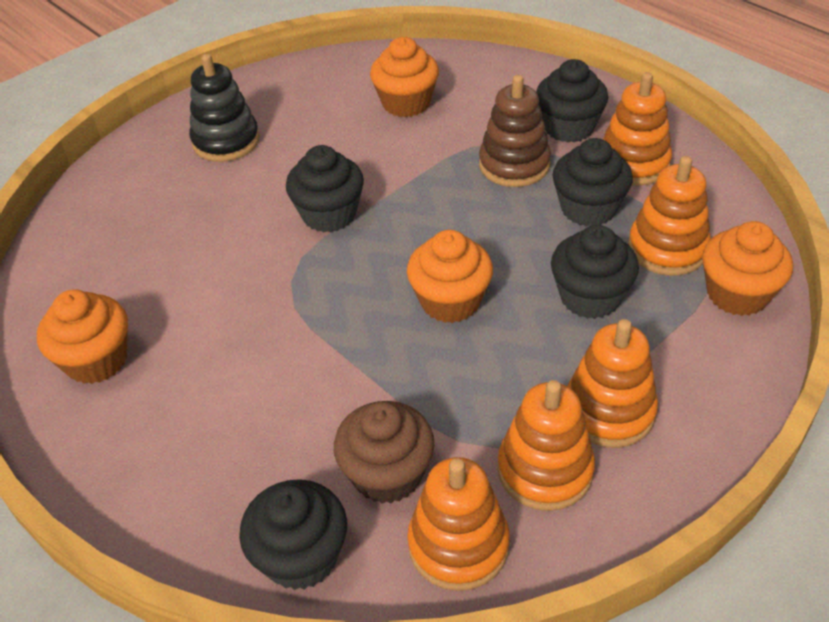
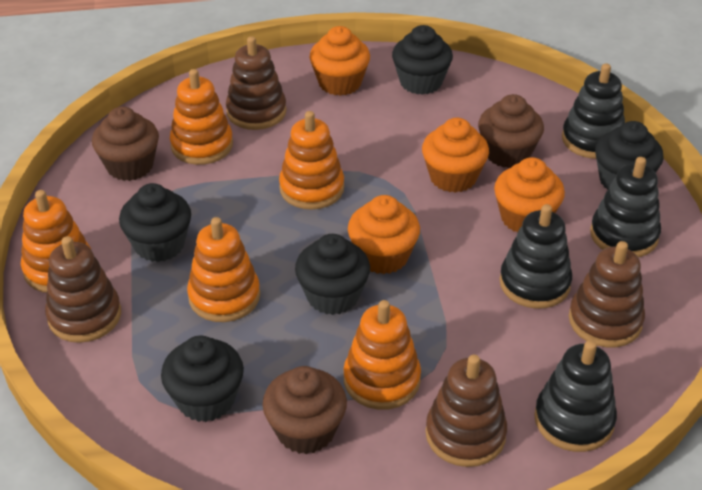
black stacking toy: [189,54,260,162] = 1 -> [500,204,572,309] [534,340,617,452] [562,63,625,159] [590,157,661,257] = 4
brown cupcake: [334,401,435,504] = 1 -> [92,107,159,181] [262,366,347,454] [478,94,544,168] = 3
brown stacking toy: [479,75,551,187] = 1 -> [45,236,121,343] [226,36,287,130] [425,355,507,467] [569,241,645,347] = 4

